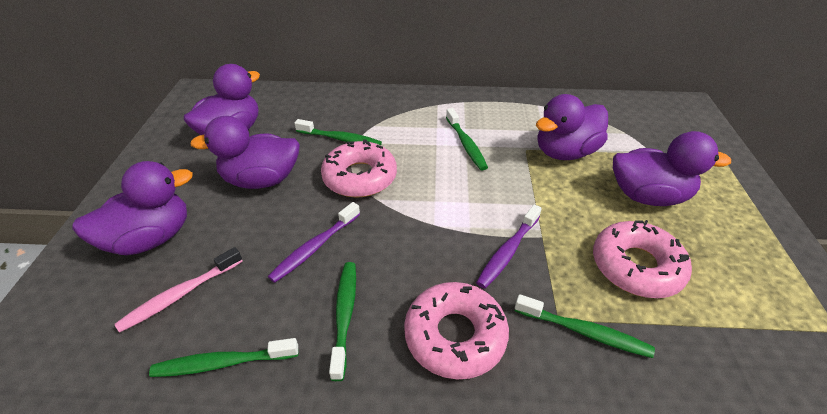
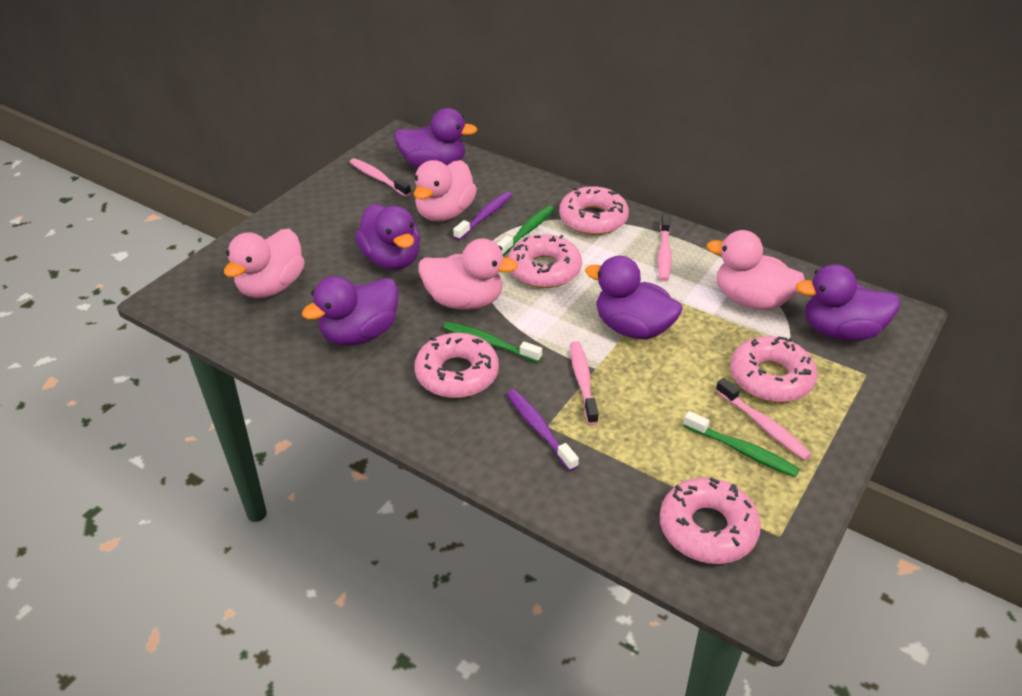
green toothbrush: [149,338,298,377] [295,119,382,146] [329,262,356,381] [446,108,488,170] [515,294,655,358] = 5 -> [443,322,542,362] [497,205,554,256] [683,411,800,477] = 3
pink donut: [321,139,397,197] [404,282,509,380] [593,220,692,298] = 3 -> [414,333,499,398] [508,234,582,288] [559,186,629,235] [660,477,761,564] [730,336,817,402] = 5
pink duck: none = 0 -> [224,229,305,298] [414,160,477,222] [418,238,518,310] [707,230,805,310] = 4
pink toothbrush: [115,247,243,332] = 1 -> [350,158,411,197] [570,341,598,425] [658,214,672,281] [716,378,812,460] = 4

